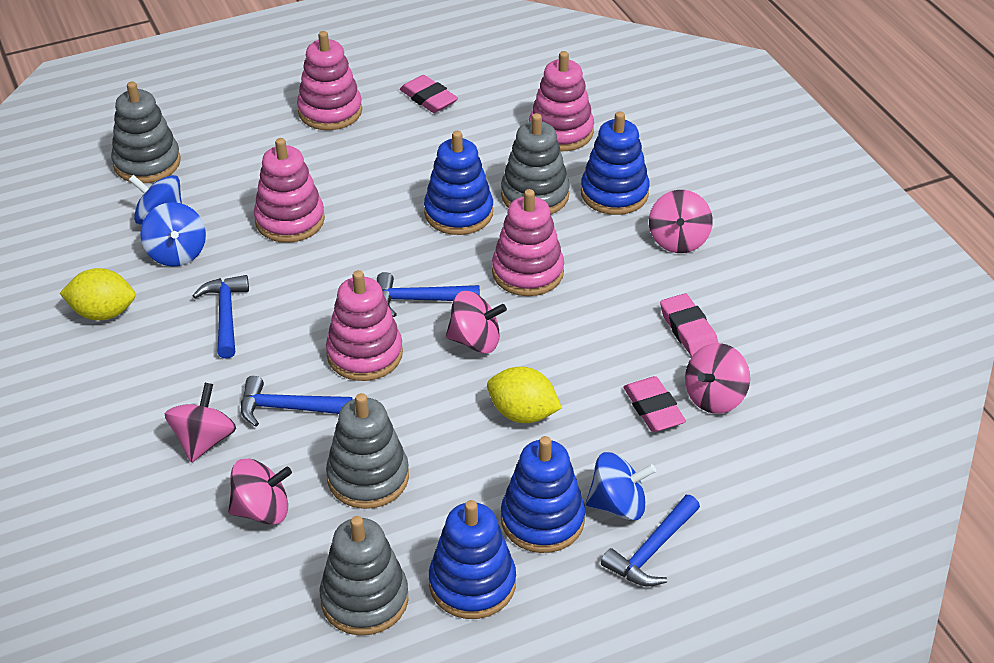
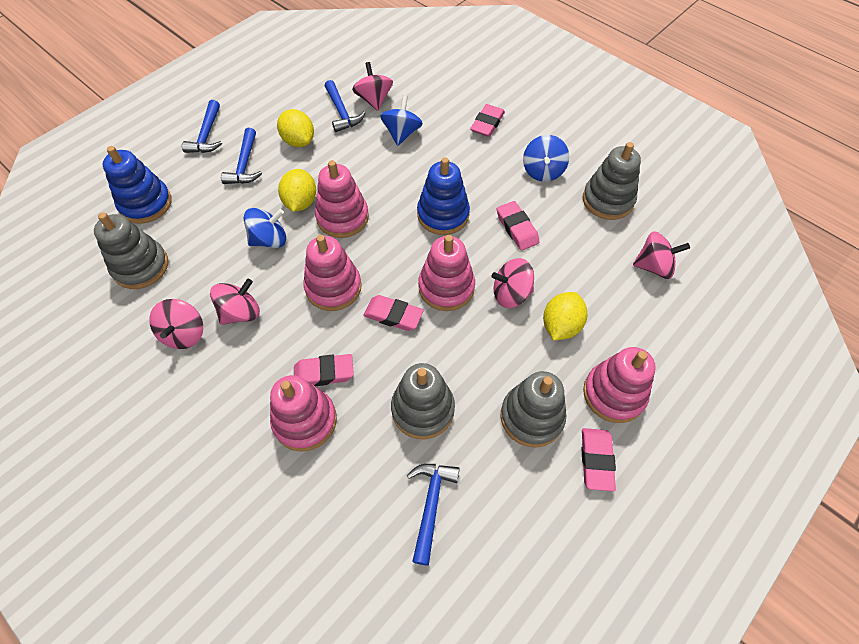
blue stacking toy: [424,131,493,235] [429,500,516,619] [501,436,585,553] [581,111,650,215] = 4 -> [103,146,172,224] [417,157,470,235] = 2
pink eraser: [400,75,458,113] [623,376,686,432] [660,293,718,357] = 3 -> [294,354,354,386] [363,295,424,331] [470,104,505,137] [497,201,540,250] [581,428,616,491] = 5
yellow lemon: [60,268,135,321] [487,367,562,423] = 2 -> [277,109,314,147] [278,169,316,212] [543,292,587,341] = 3

